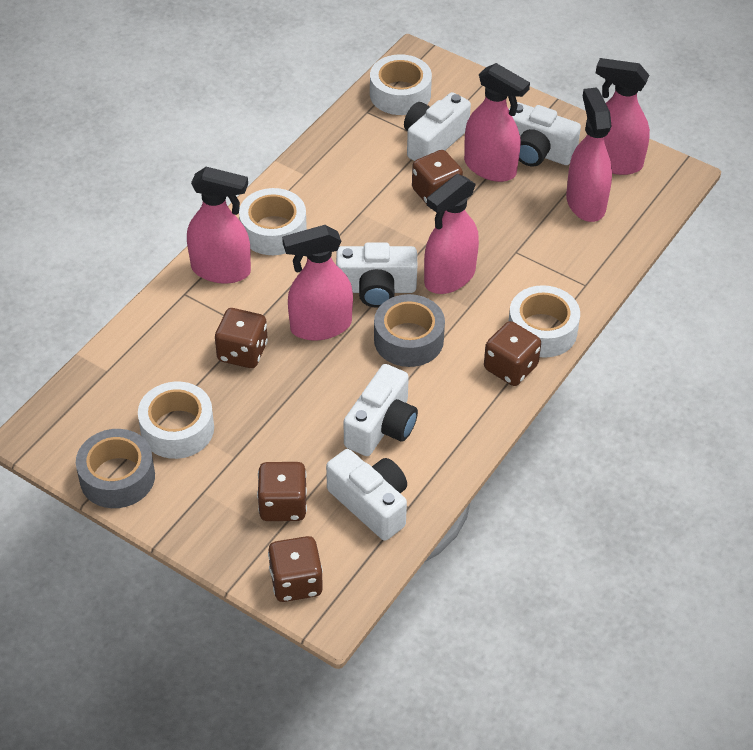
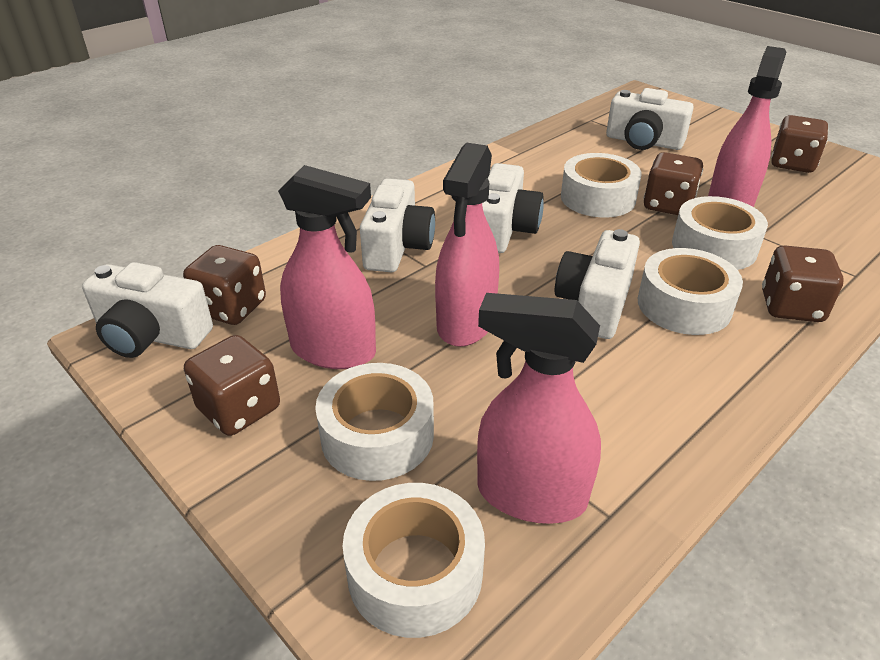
grey tape: [76,429,155,508] [374,294,445,367] = 2 -> none = 0
pink spray bottle: [187,167,251,283] [282,225,353,341] [424,174,479,294] [464,63,530,182] [566,87,612,222] [596,58,650,175] = 6 -> [278,165,376,369] [435,143,499,347] [477,293,601,524] [708,46,786,207] = 4
white tape: [138,382,214,459] [239,188,307,255] [370,54,432,115] [509,285,580,358] = 4 -> [315,363,434,481] [343,483,485,638] [561,153,642,217] [638,248,743,335] [672,196,768,270] = 5

